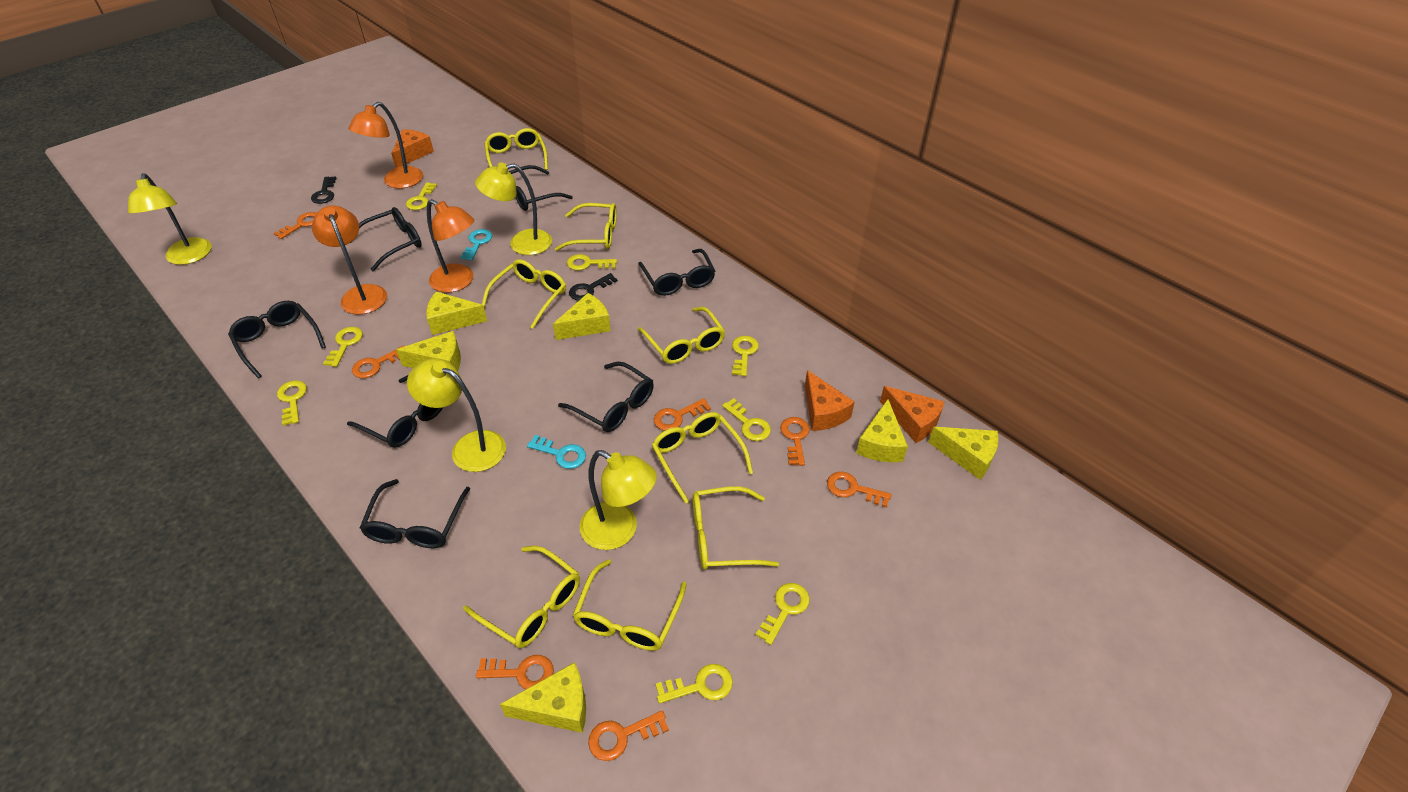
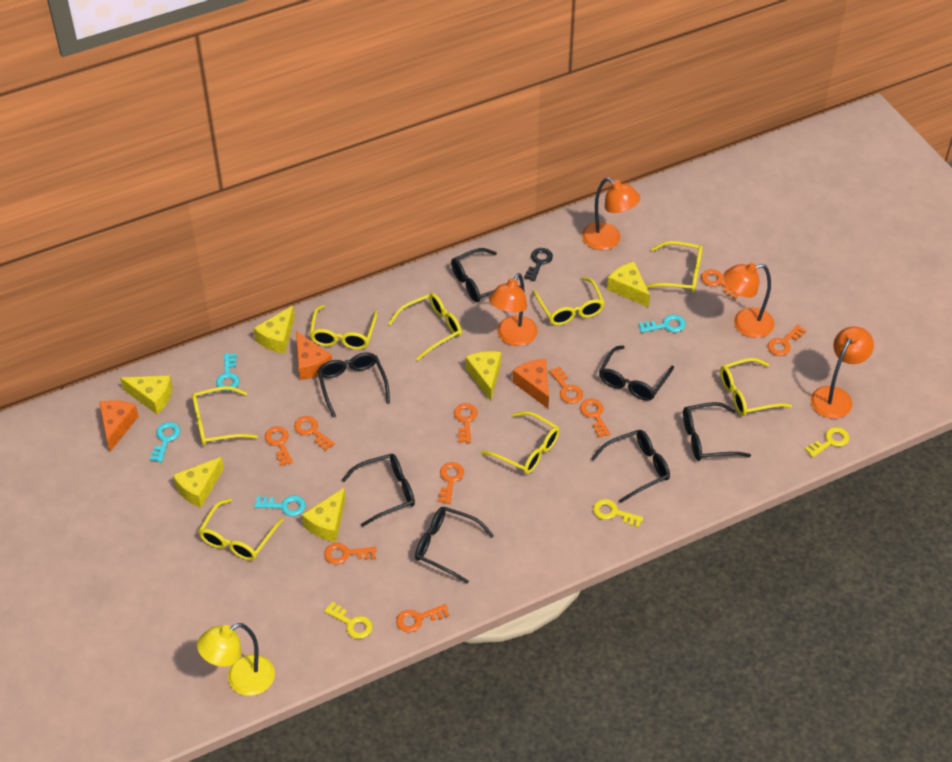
black key: [311,176,336,204] [569,273,618,301] = 2 -> [524,248,553,281] = 1
orange key: [273,212,317,239] [352,346,405,378] [476,655,554,689] [588,710,669,761] [654,398,711,431] [780,417,810,466] [827,472,892,507] = 7 -> [265,426,293,466] [294,416,335,451] [324,543,376,564] [396,604,449,632] [438,462,464,504] [454,403,478,443] [549,366,583,403] [580,399,610,438] [701,269,739,299] [768,325,806,356] = 10
orange lamp: [312,205,387,315] [348,102,423,189] [427,199,474,293] = 3 -> [489,273,538,346] [582,177,640,250] [724,263,774,338] [810,326,874,419] = 4
turquoise key: [460,229,492,260] [527,435,586,469] = 2 -> [150,422,180,462] [216,353,239,391] [254,496,306,516] [639,315,686,333] = 4
yellow key: [277,380,307,426] [323,327,363,367] [406,182,437,210] [567,254,617,270] [656,664,733,704] [722,398,771,441] [732,336,759,376] [755,583,810,645] = 8 -> [324,602,372,639] [593,499,643,528] [805,427,849,458] = 3
yellow lamp: [128,173,212,265] [407,358,506,472] [475,162,552,255] [580,450,657,550] = 4 -> [197,623,275,696] = 1

